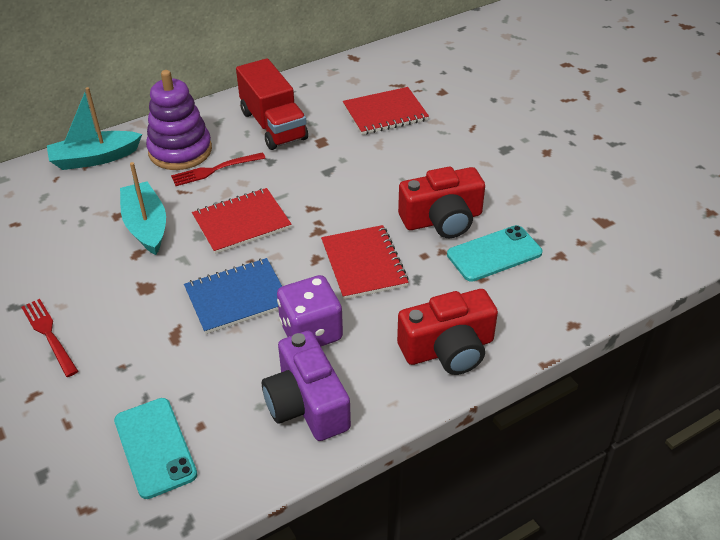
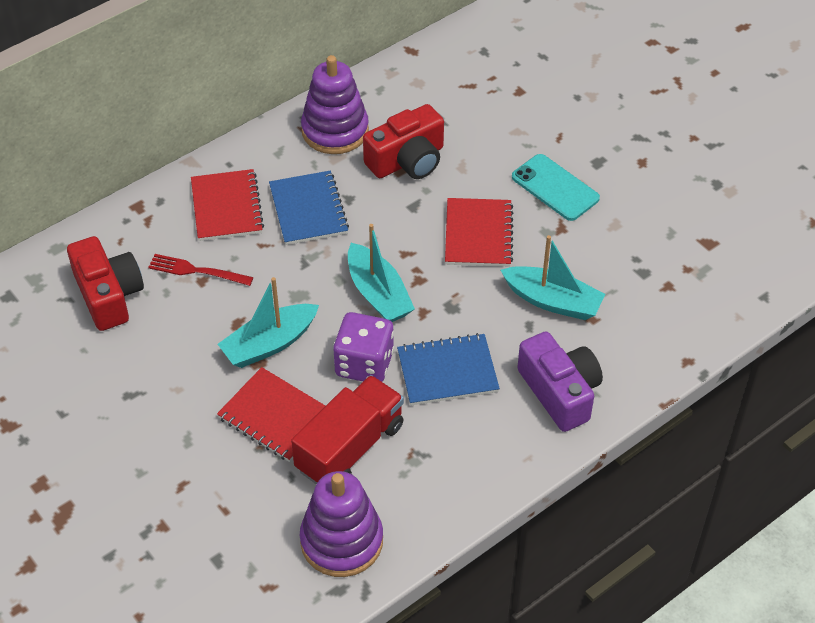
blue notebook: [184,258,282,334] = 1 -> [269,171,349,245] [397,333,500,405] = 2
purple stacking toy: [146,70,212,170] = 1 -> [300,471,383,577] [301,55,369,154] = 2
red fork: [21,299,78,377] [171,152,265,186] = 2 -> [148,254,253,286] = 1
turquoise boat: [47,87,142,170] [120,162,166,255] = 2 -> [218,277,319,368] [348,224,415,322] [501,235,606,320] = 3
turquoise phone: [114,398,197,499] [447,225,542,282] = 2 -> [512,154,600,221] = 1

